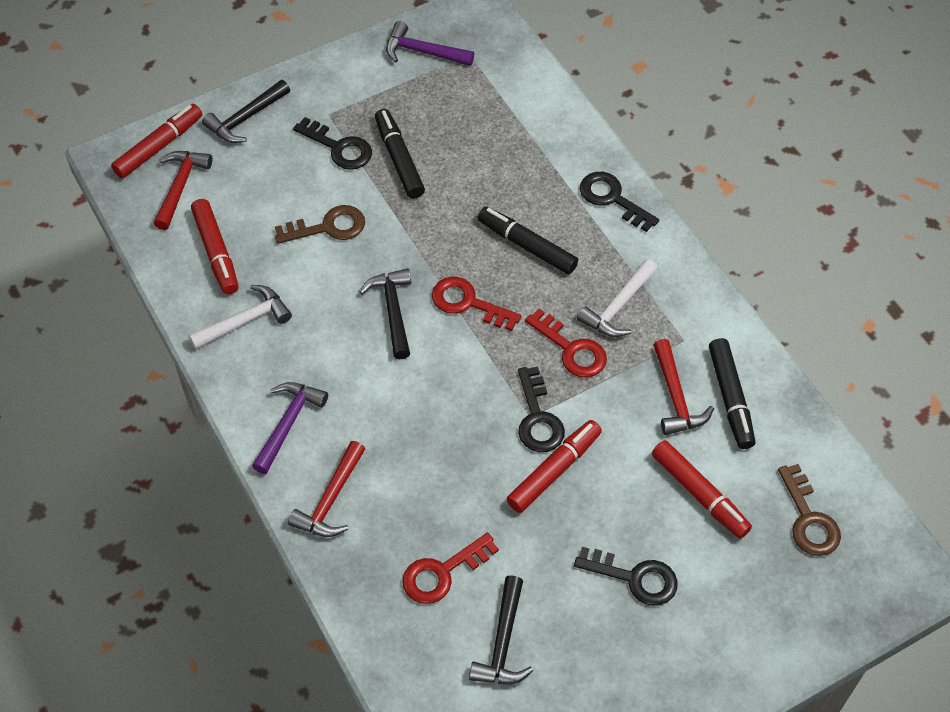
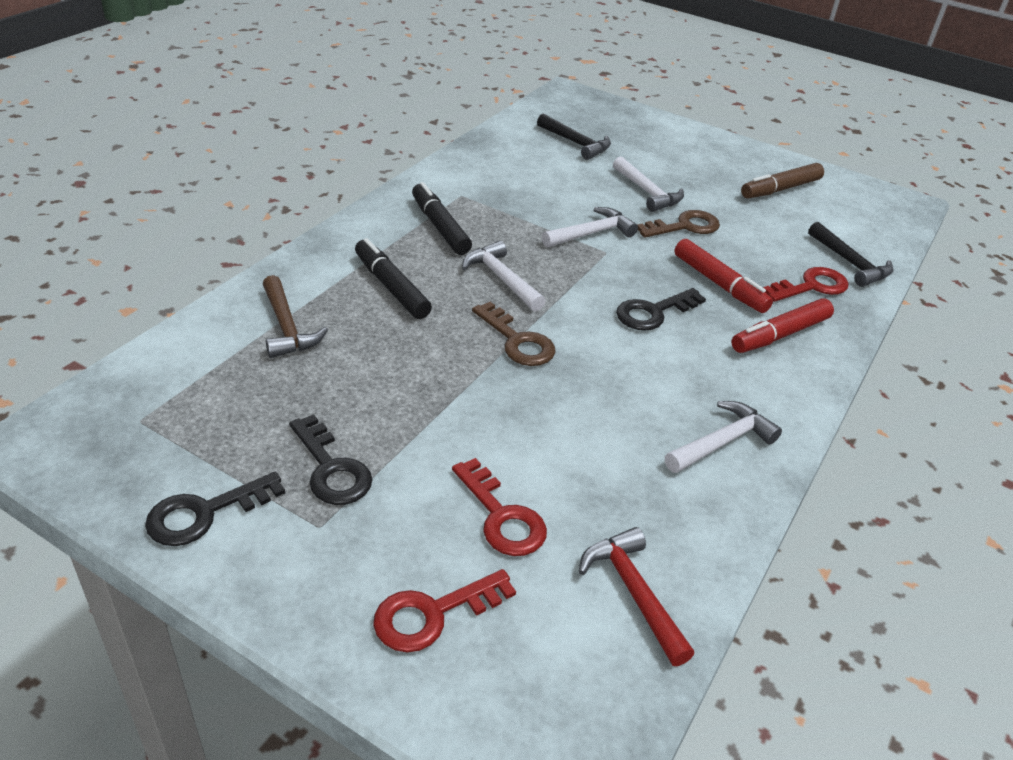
black hammer: [202,80,290,143] [360,268,411,359] [469,575,533,684] = 3 -> [537,113,611,160] [808,222,894,287] = 2
black key: [293,117,372,170] [518,367,565,452] [574,547,678,606] [580,172,659,232] = 4 -> [145,472,285,546] [289,414,372,505] [616,288,706,331] = 3
black marker: [375,109,425,199] [478,206,578,274] [709,338,756,449] = 3 -> [355,238,432,319] [412,182,472,255] = 2
brown hammer: none = 0 -> [263,275,328,358] = 1
brown marker: none = 0 -> [741,163,824,199] = 1
purple hammer: [252,382,328,474] [386,21,474,66] = 2 -> none = 0
red hammer: [154,151,212,230] [288,441,365,537] [653,339,714,435] = 3 -> [579,527,694,666] = 1
red marker: [111,104,202,179] [191,199,239,295] [507,420,602,513] [652,440,752,539] = 4 -> [675,239,773,313] [731,299,834,353] = 2
white hammer: [189,285,292,350] [577,259,658,337] = 2 -> [462,241,546,311] [542,207,638,247] [613,156,684,212] [665,401,782,473] = 4

